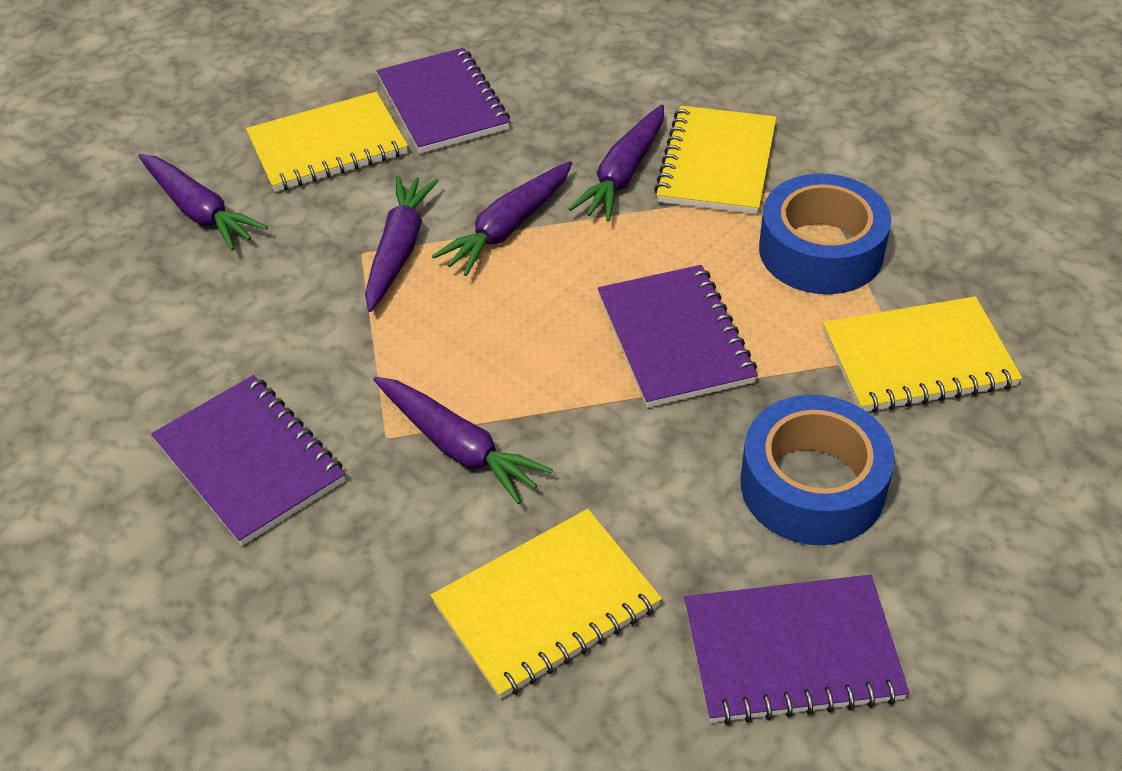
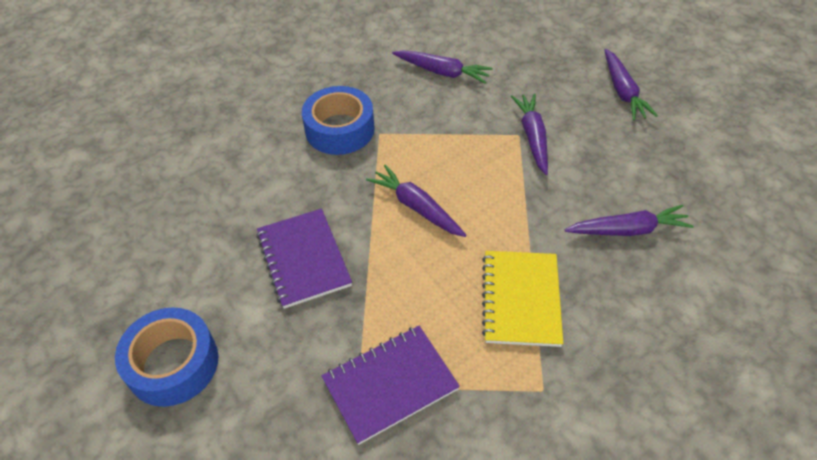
purple notebook: [151,375,345,546] [377,48,510,154] [598,265,758,408] [684,575,909,725] = 4 -> [256,209,352,309] [321,326,460,445] = 2
yellow notebook: [246,92,408,192] [431,509,662,699] [654,106,777,214] [823,296,1022,413] = 4 -> [482,251,563,347] = 1

